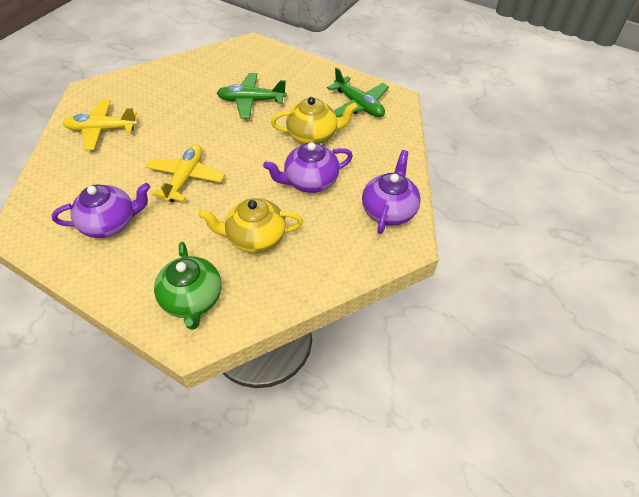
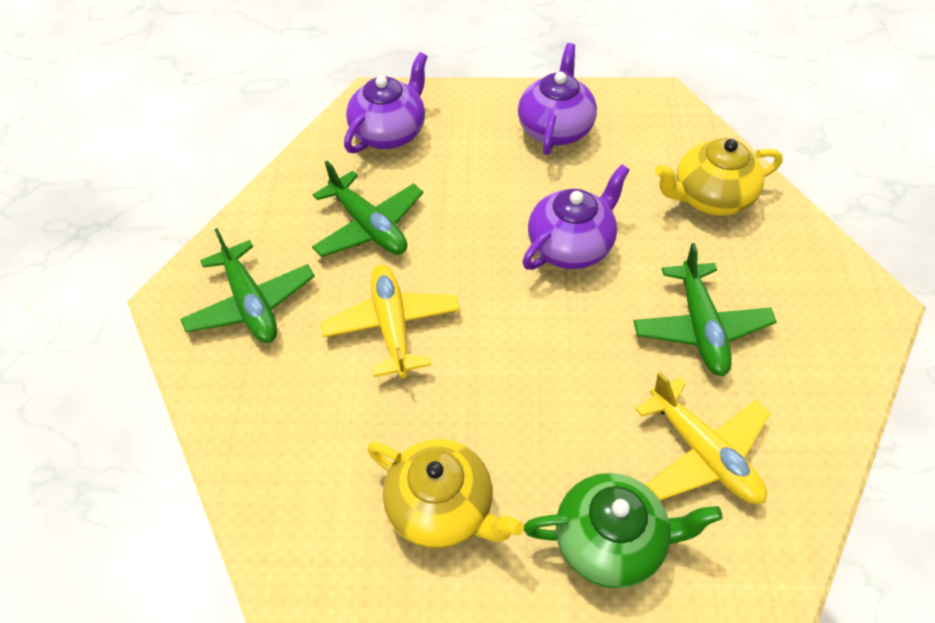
green plane: [217,73,287,119] [327,67,389,117] = 2 -> [180,228,315,343] [312,161,423,257] [633,243,777,376] = 3

